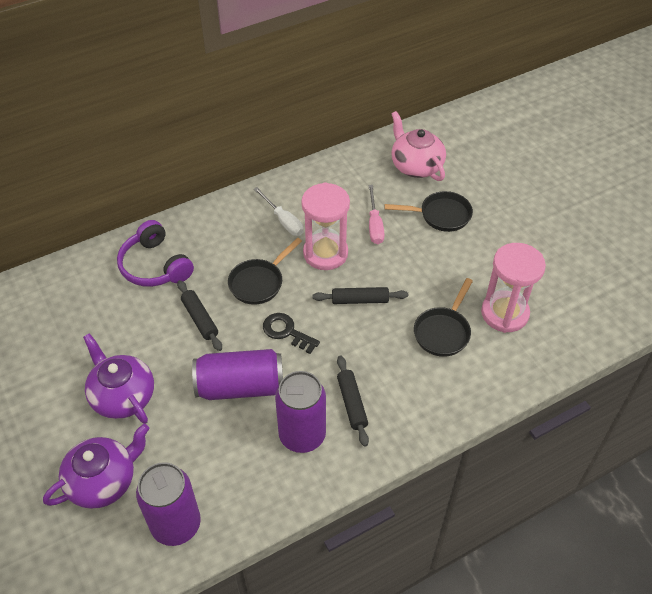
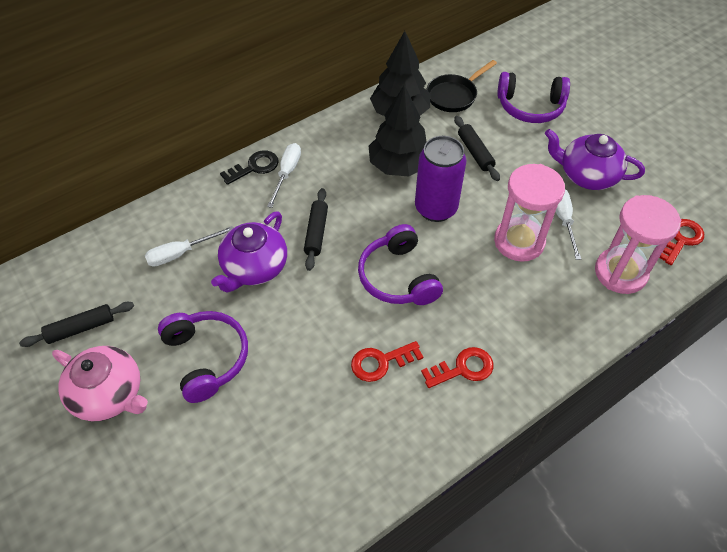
black pan: [228,237,302,305] [384,191,473,232] [414,278,473,357] = 3 -> [427,60,497,112] = 1
black tree: none = 0 -> [369,85,427,176] [370,31,430,116] = 2
pink screwdriver: [368,185,385,244] = 1 -> none = 0
purple can: [136,462,201,546] [192,349,283,400] [275,371,326,453] = 3 -> [415,136,466,222] = 1
purple headphones: [117,220,194,287] = 1 -> [158,311,248,403] [358,224,443,305] [497,72,570,123] = 3
red key: none = 0 -> [351,341,423,382] [421,347,493,388] [659,219,704,265] = 3
white screwdriver: [254,187,304,236] = 1 -> [145,226,233,267] [267,143,301,208] [556,189,581,260] = 3

